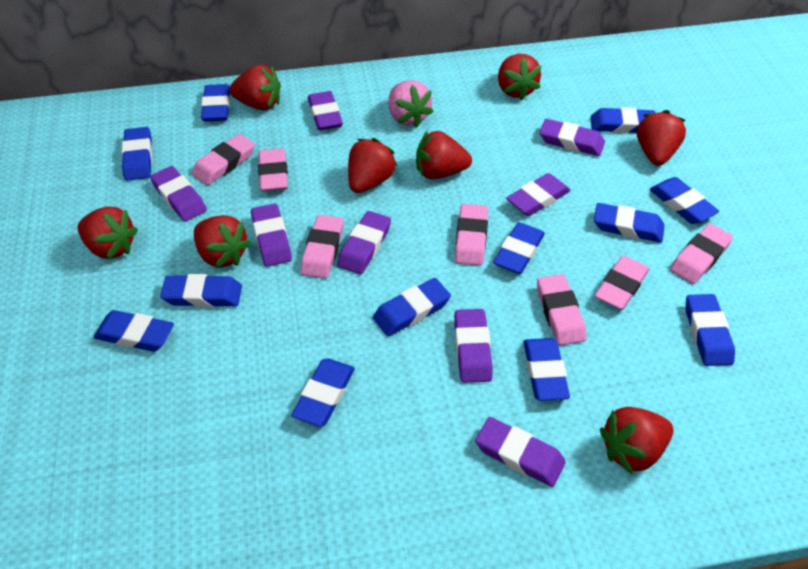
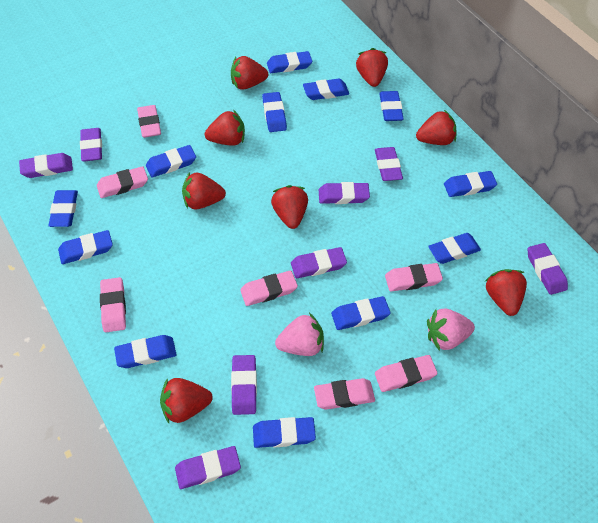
pink strawberry: [389,80,434,128] = 1 -> [275,313,324,356] [427,308,475,351] = 2

